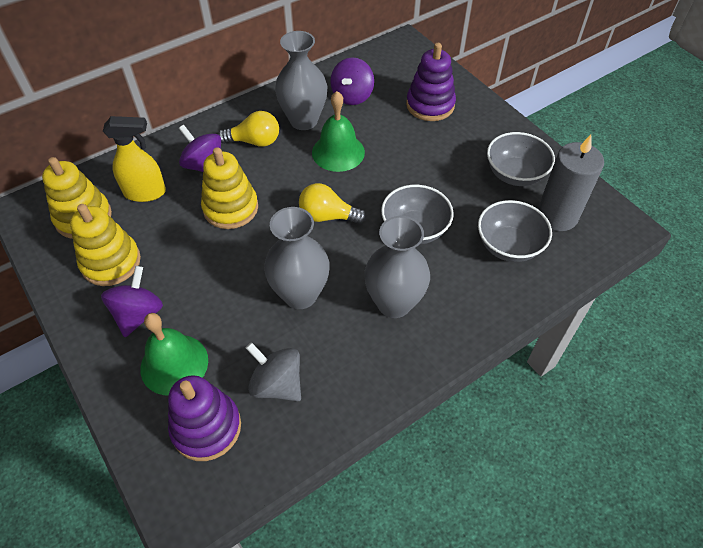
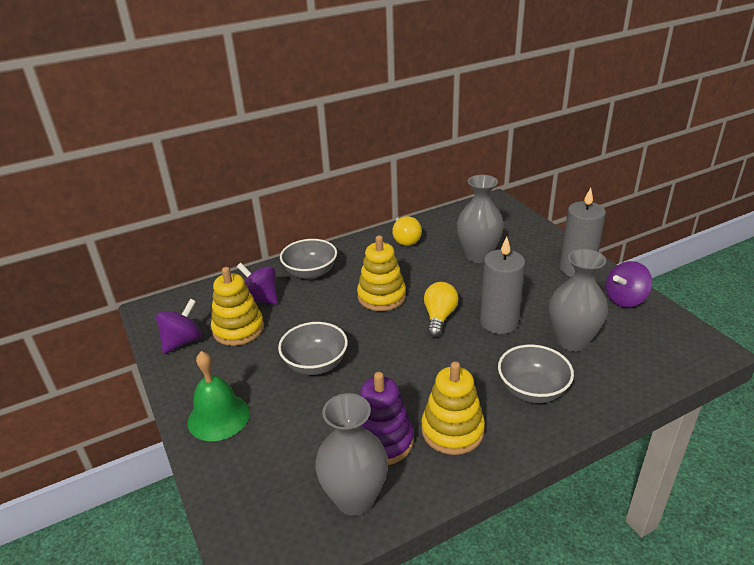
green bell: [140,313,208,395] [312,91,365,172] = 2 -> [187,351,250,441] = 1
grey candle: [538,135,604,231] = 1 -> [480,237,525,334] [559,188,606,277] = 2
grey spinning top: [246,342,301,401] = 1 -> none = 0
purple stacking toy: [168,375,241,461] [406,43,456,121] = 2 -> [360,372,414,465] = 1
yellow spray bottle: [103,116,166,202] = 1 -> none = 0

